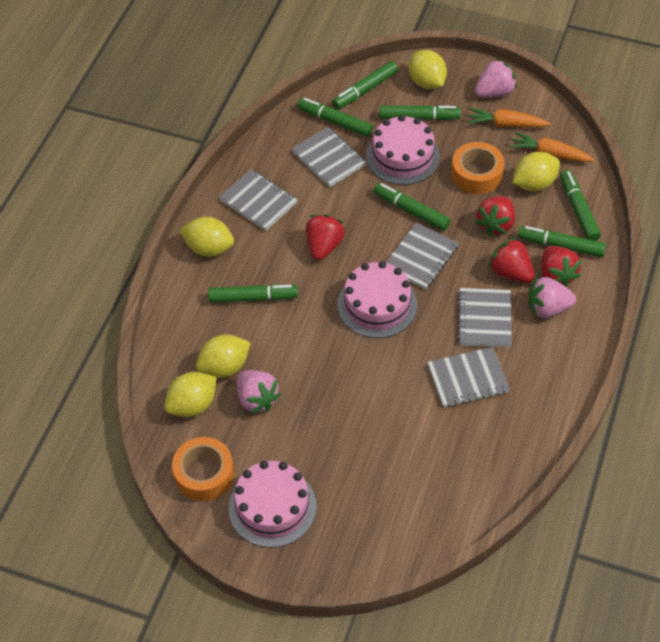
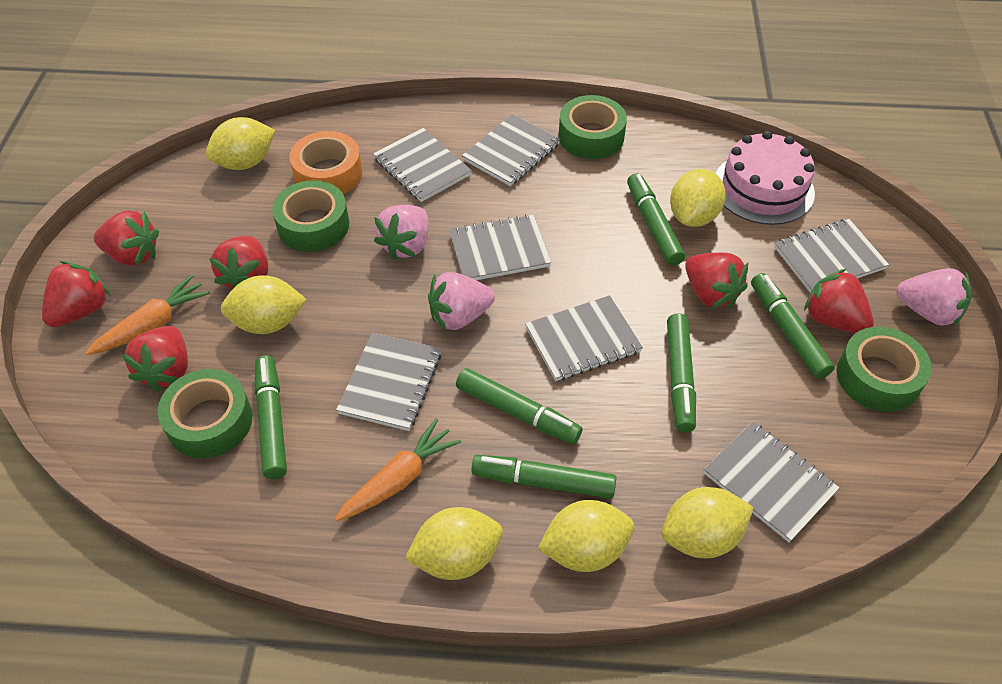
green marker: [208,284,298,303] [297,98,373,137] [332,61,398,109] [373,183,451,231] [380,105,461,121] [518,226,606,257] [560,170,601,241] = 7 -> [255,355,287,479] [456,368,582,444] [471,455,616,499] [627,173,685,266] [667,313,696,432] [751,273,835,379] = 6
green tape: none = 0 -> [158,369,253,458] [272,180,349,252] [559,95,627,159] [837,327,932,412] = 4
grey notebook: [219,169,297,231] [292,127,366,187] [385,223,458,289] [428,347,510,407] [457,288,511,348] = 5 -> [336,333,441,431] [373,128,472,202] [449,214,551,280] [462,114,560,186] [525,295,643,381] [704,422,839,543] [774,219,889,293] = 7
orange tape: [172,437,234,501] [451,142,505,194] = 2 -> [289,131,363,194] = 1
pink cake: [229,461,316,548] [338,261,417,338] [366,115,440,185] = 3 -> [715,131,815,225] = 1
red strawberry: [306,214,345,260] [475,196,515,236] [489,238,534,283] [541,246,581,287] = 4 -> [42,261,111,327] [94,211,159,266] [121,326,188,392] [209,236,268,289] [685,253,748,309] [804,269,874,333] = 6
yellow lemon: [165,372,217,417] [180,217,234,257] [196,334,251,378] [409,50,447,89] [513,152,560,191] = 5 -> [206,117,275,170] [221,275,307,334] [405,507,503,580] [538,500,634,572] [662,487,753,558] [670,169,726,227] = 6

